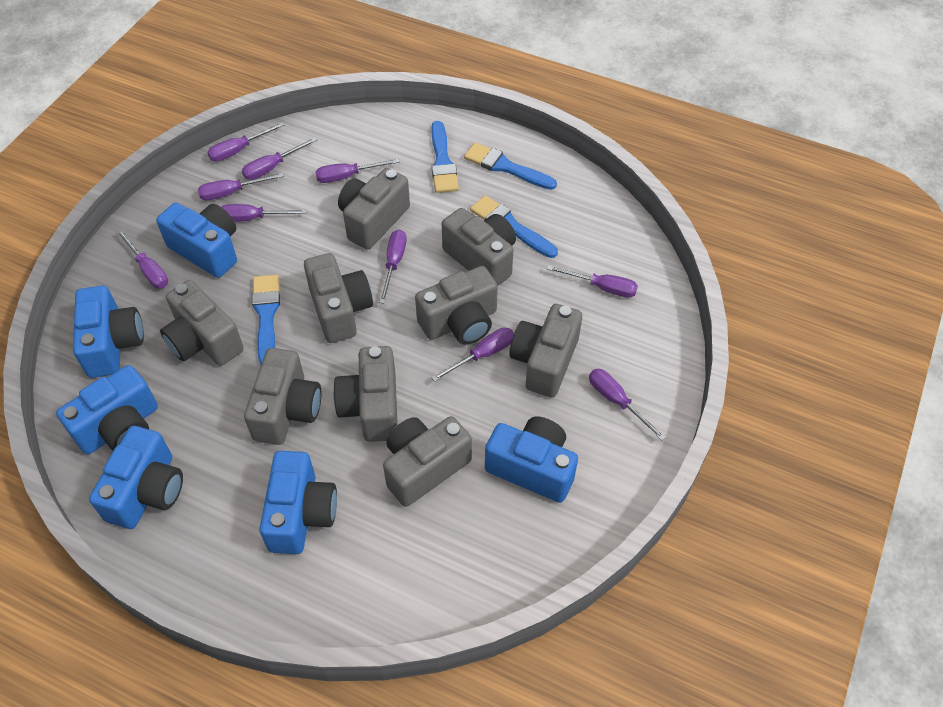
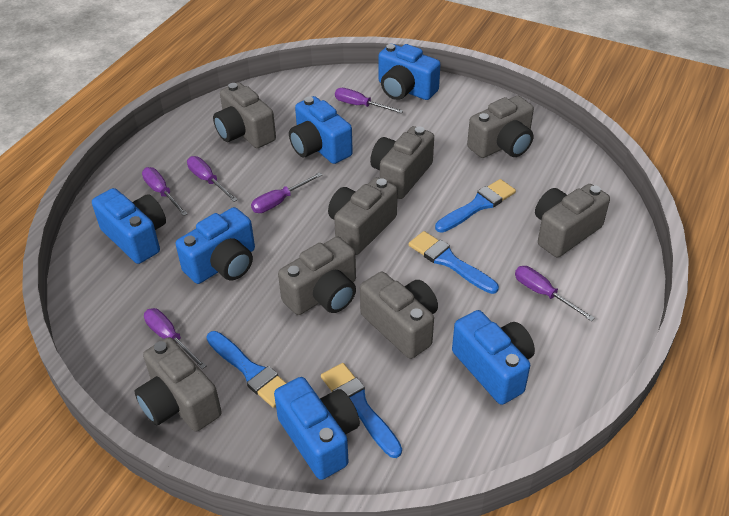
grey camera: [160,280,244,366] [244,348,321,445] [304,253,373,343] [333,346,398,442] [338,168,410,250] [383,416,472,507] [415,266,498,345] [442,208,516,286] [509,304,582,398] = 9 -> [135,337,222,431] [213,83,276,148] [278,237,356,315] [328,177,397,255] [360,272,438,359] [370,126,434,199] [467,96,534,158] [535,184,610,257] = 8
purple screwdriver: [116,229,168,288] [198,173,284,200] [207,122,285,162] [221,204,307,222] [242,137,317,180] [315,159,400,183] [379,230,407,304] [431,327,514,382] [547,265,638,298] [589,369,666,441] = 10 -> [142,167,188,216] [144,308,207,369] [187,156,238,202] [251,172,322,213] [335,88,403,113] [515,266,595,321] = 6

